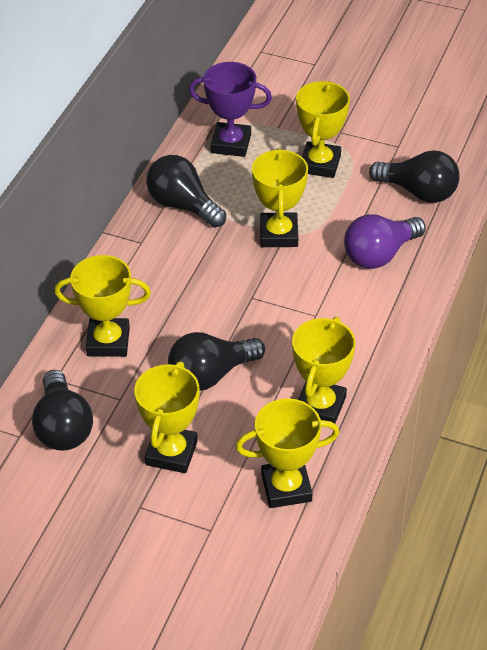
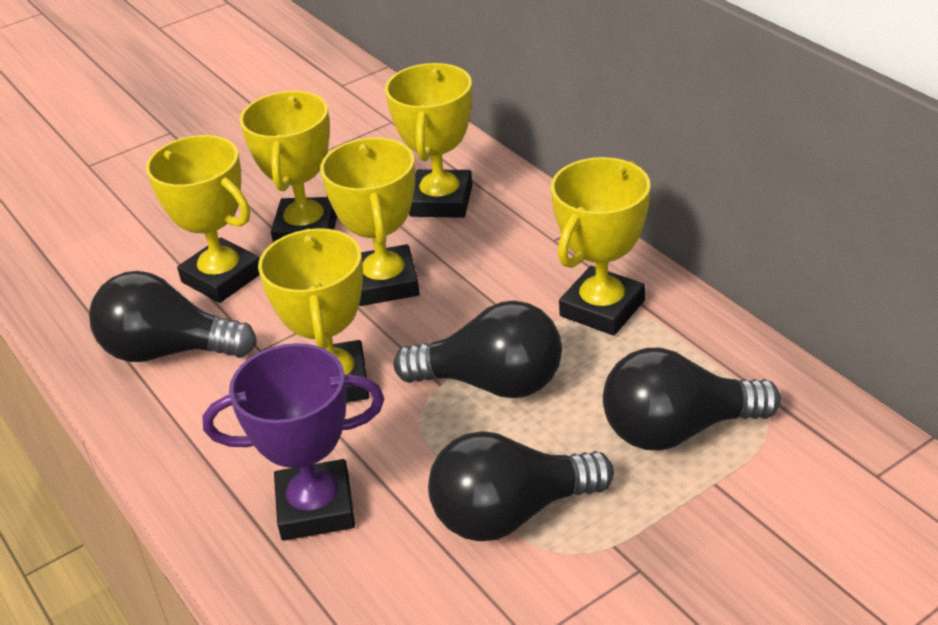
purple light bulb: [344,214,426,269] = 1 -> none = 0

